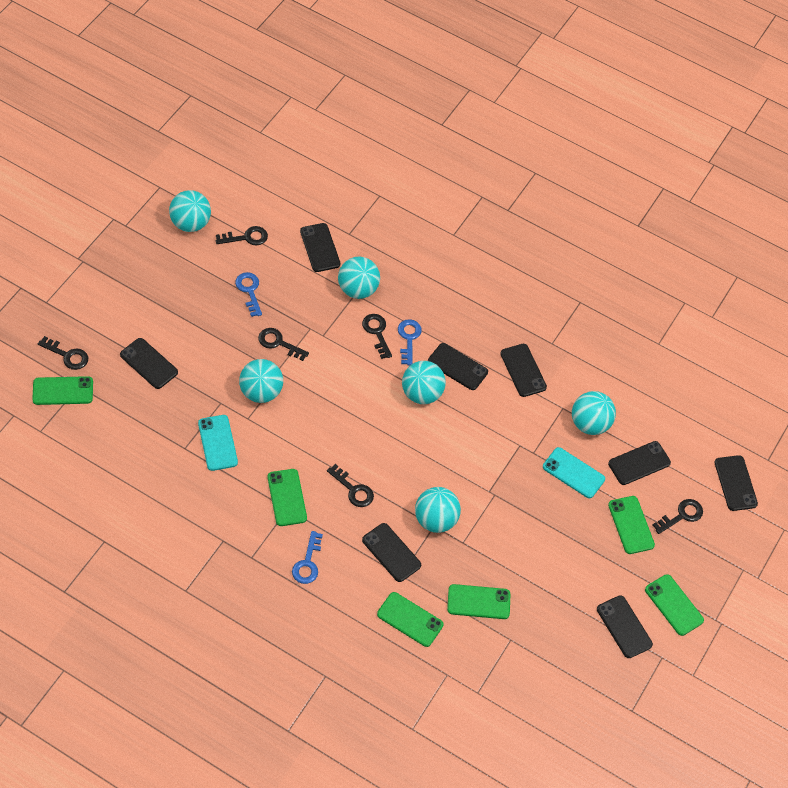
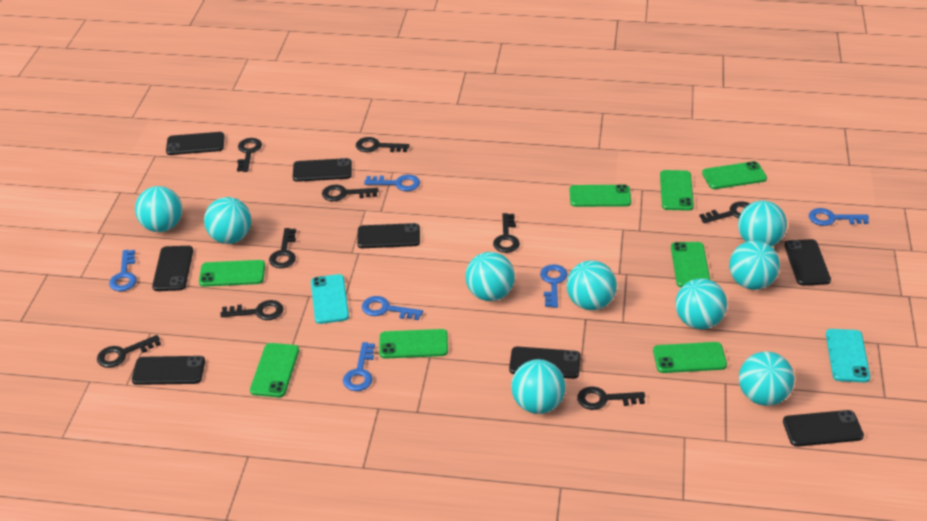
black key: [38,336,88,370] [216,226,268,246] [258,328,309,361] [327,464,374,507] [362,314,392,359] [653,499,703,534] = 6 -> [97,335,161,368] [220,300,283,320] [237,138,262,172] [269,228,296,268] [322,185,378,201] [356,137,410,152] [493,213,520,253] [577,386,645,410] [699,201,750,223] = 9
blue key: [235,272,262,317] [292,531,323,584] [398,319,422,366] = 3 -> [109,250,137,291] [343,342,375,391] [362,296,423,320] [364,175,420,191] [540,264,568,308] [809,208,869,226] = 6
green phone: [32,376,93,405] [267,469,307,526] [377,592,443,647] [447,584,510,619] [608,496,655,554] [645,574,704,636] = 6 -> [199,260,265,287] [250,343,299,398] [379,329,448,359] [570,184,631,207] [653,342,727,373] [660,170,694,211] [671,242,710,287] [702,161,767,189] = 8
turquoise ball: [169,190,211,232] [239,359,283,403] [338,256,380,299] [402,361,446,404] [415,487,461,533] [572,391,616,435] = 6 -> [135,186,182,232] [204,197,251,244] [465,252,515,301] [511,359,566,414] [567,260,617,310] [675,278,727,329] [729,240,780,290] [738,201,787,246] [739,351,794,406] = 9

